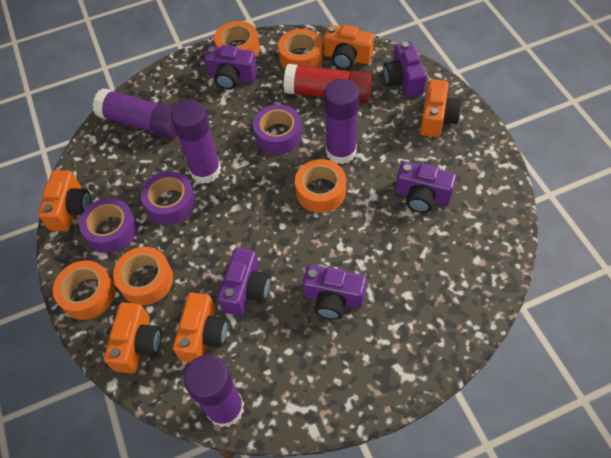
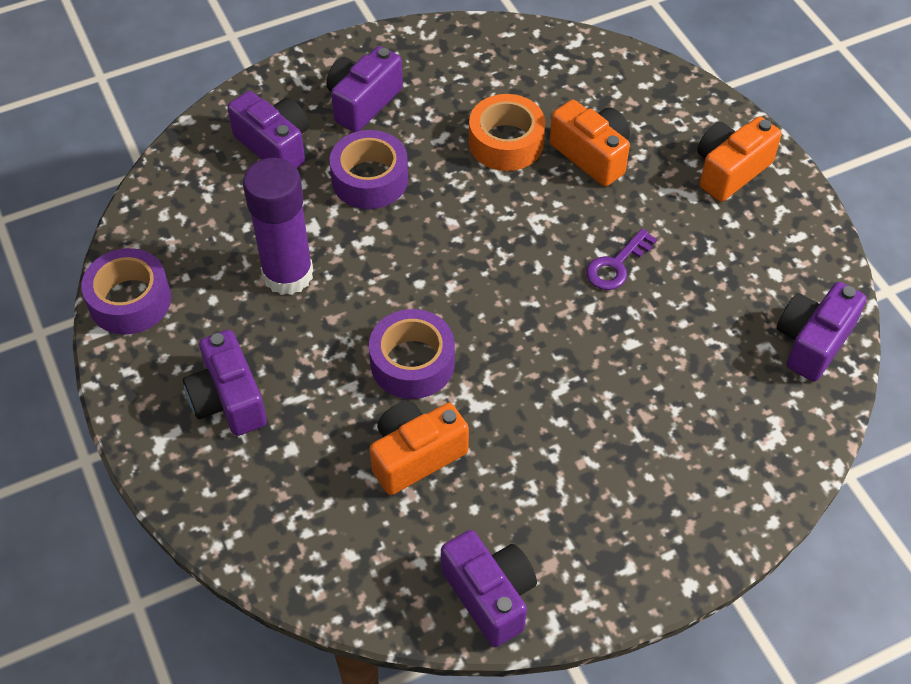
orange camera: [38,170,91,231] [104,302,162,373] [173,292,228,362] [324,25,374,70] [420,79,462,137] = 5 -> [370,401,469,495] [550,100,630,186] [697,116,782,202] = 3
orange tape: [53,260,115,320] [113,247,173,305] [214,21,260,57] [278,29,323,69] [295,159,346,213] = 5 -> [469,94,545,171] = 1
purple glue stick: [93,88,177,138] [170,100,221,184] [184,354,244,427] [324,79,359,164] = 4 -> [243,158,313,295] = 1
purple key: none = 0 -> [586,229,657,290] = 1
red glue stick: [284,64,372,103] = 1 -> none = 0

